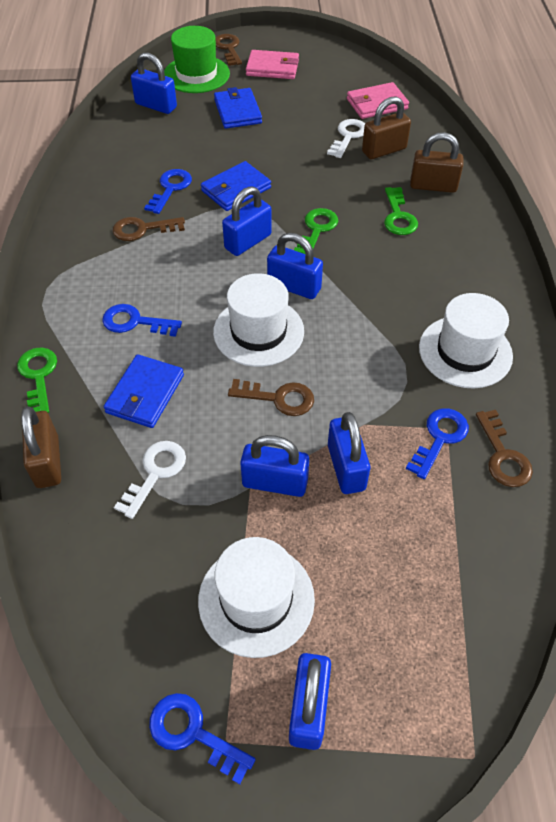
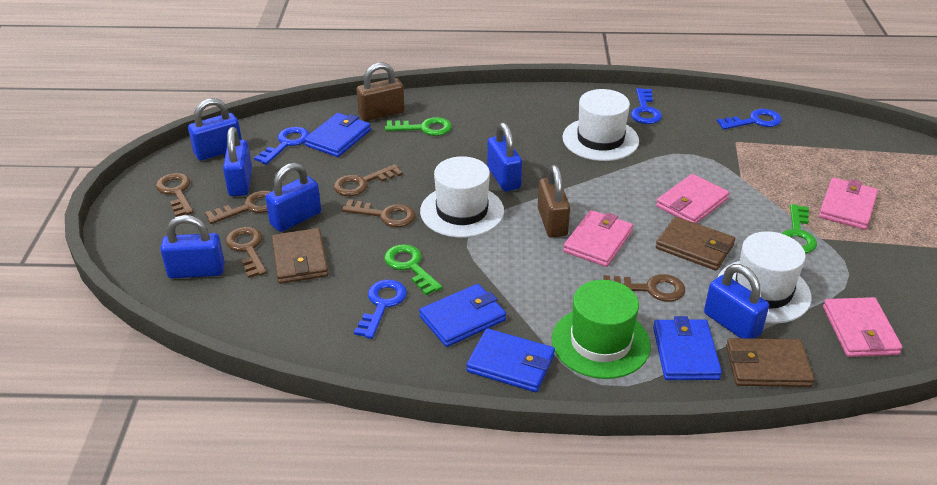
blue wallet: [104,354,184,428] [201,161,271,211] [214,87,262,129] = 3 -> [304,113,371,157] [419,284,506,347] [466,328,555,392] [653,316,722,380] = 4
brown key: [113,217,185,241] [216,34,242,66] [228,379,314,416] [476,410,533,487] = 4 -> [156,173,193,217] [205,190,271,224] [225,227,267,278] [334,164,403,196] [342,199,416,227] [604,274,685,302] = 6
brown padlock: [21,406,61,488] [362,96,411,159] [410,132,463,193] = 3 -> [357,63,405,121] [538,165,570,238] = 2
brown wallet: none = 0 -> [272,228,329,284] [656,216,735,271] [726,338,814,387] = 3
pink wallet: [246,50,299,79] [347,82,409,119] = 2 -> [563,210,633,267] [656,174,729,223] [819,178,878,230] [823,297,903,357] = 4
white key: [114,441,186,519] [327,119,365,158] = 2 -> none = 0

